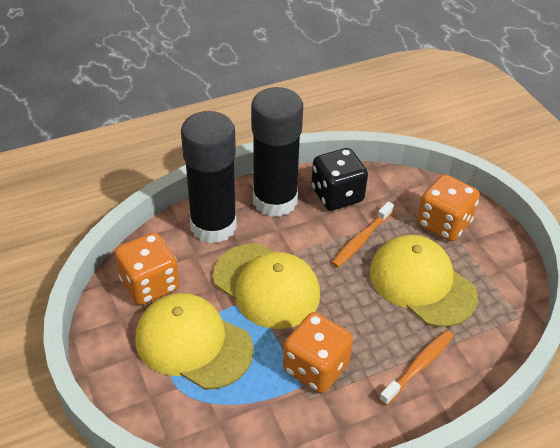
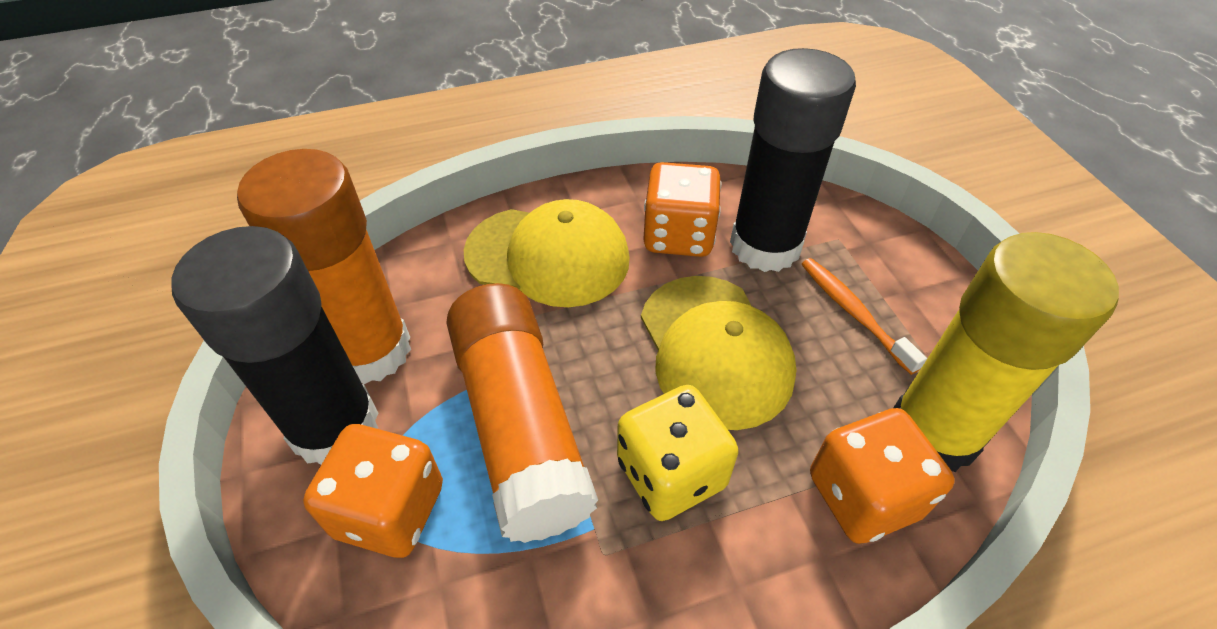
black dice: [311,148,368,211] = 1 -> none = 0
orange glue stick: none = 0 -> [237,149,411,384] [446,283,598,543] = 2
orange toothbrush: [332,202,394,268] [379,330,454,405] = 2 -> [802,258,927,375] = 1
yellow cap: [136,293,254,390] [213,243,320,329] [369,235,478,327] = 3 -> [464,199,630,307] [641,276,797,430] = 2
yellow dice: none = 0 -> [617,385,739,521] = 1
yellow glue stick: none = 0 -> [893,232,1119,472] = 1

